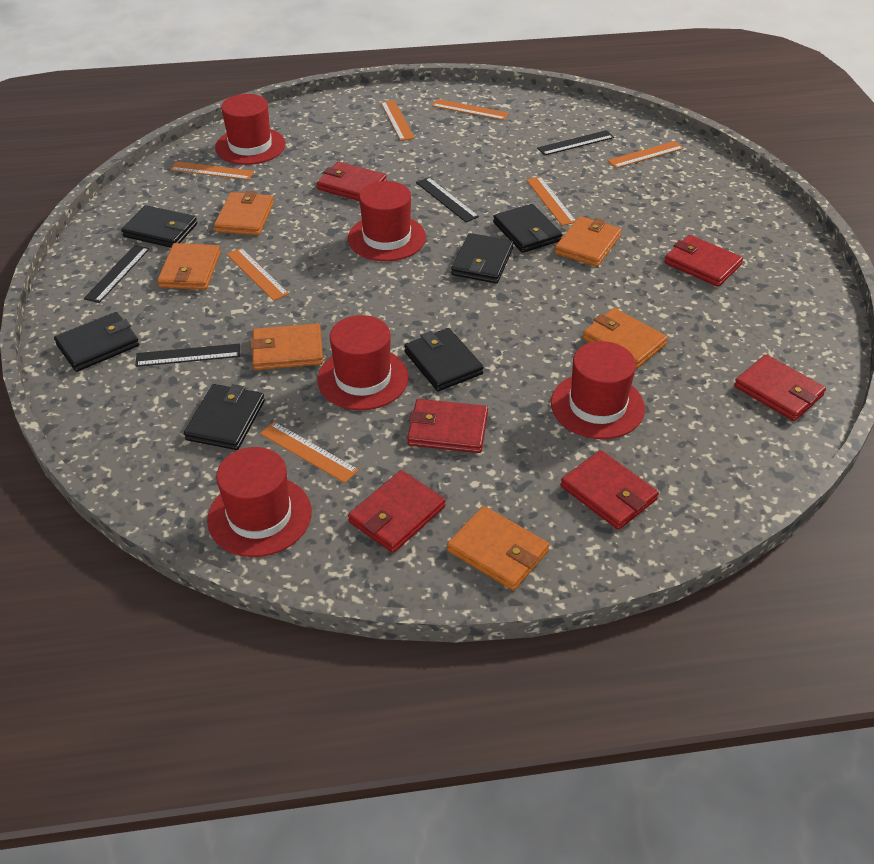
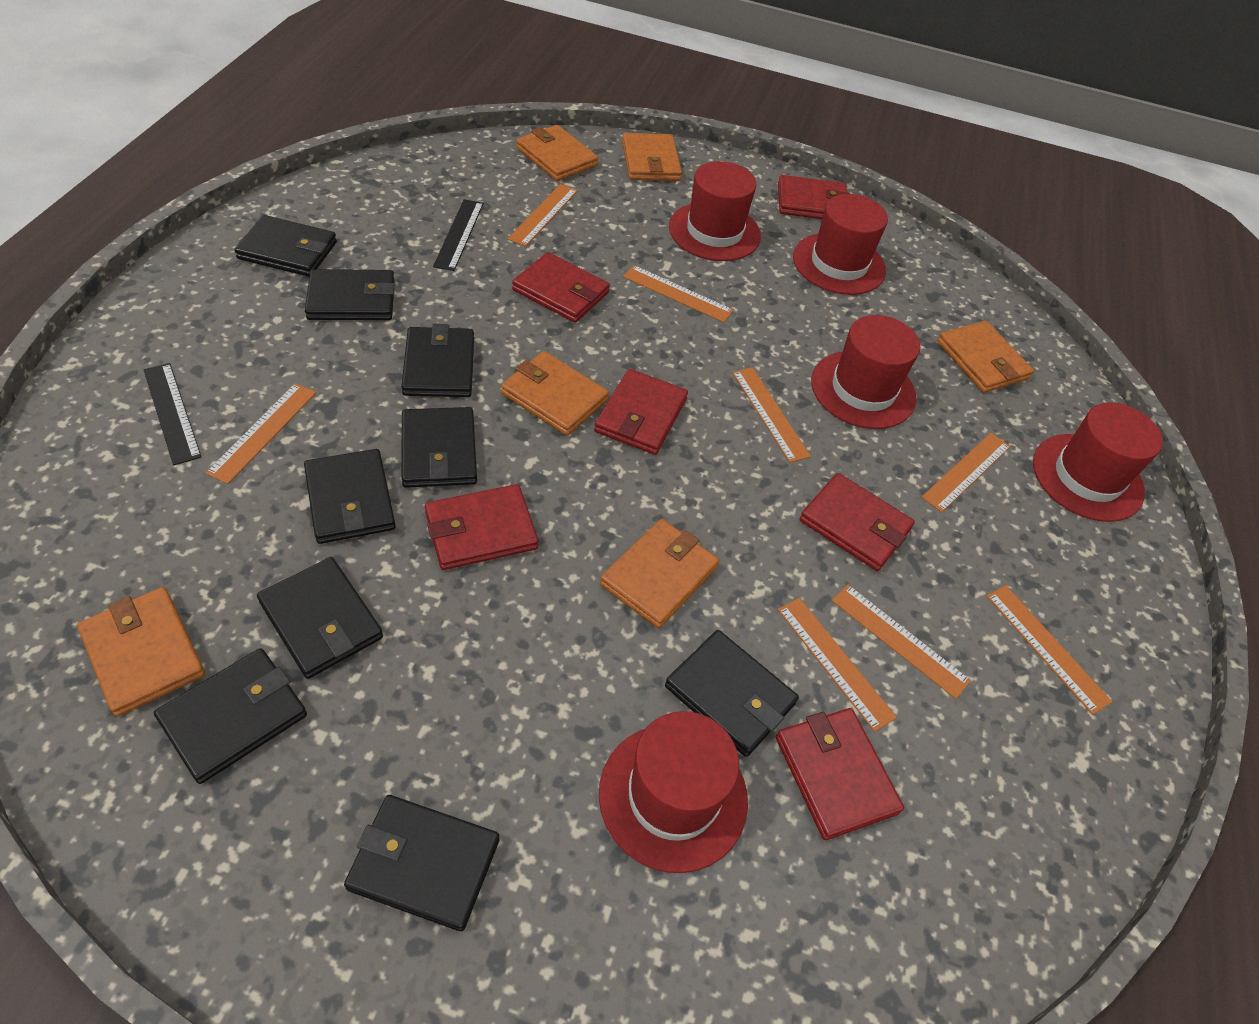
black ruler: [84,245,150,303] [135,344,240,367] [416,177,479,222] [537,130,614,156] = 4 -> [144,363,201,465] [433,199,484,271] = 2
black wallet: [54,312,139,372] [121,205,198,248] [184,384,265,450] [404,328,484,391] [451,233,513,283] [493,204,562,253] = 6 -> [154,648,307,784] [235,215,337,277] [257,557,383,679] [304,449,396,544] [305,269,395,320] [344,795,500,931] [401,324,474,397] [401,407,477,488] [665,630,799,757] = 9
orange ruler: [170,161,254,180] [227,248,289,301] [260,422,359,483] [381,100,415,141] [432,99,509,120] [526,177,576,226] [608,141,684,168] = 7 -> [206,383,316,484] [508,184,578,247] [623,265,734,323] [732,367,811,463] [778,598,897,732] [832,584,971,699] [921,433,1011,512] [987,585,1112,715] = 8

